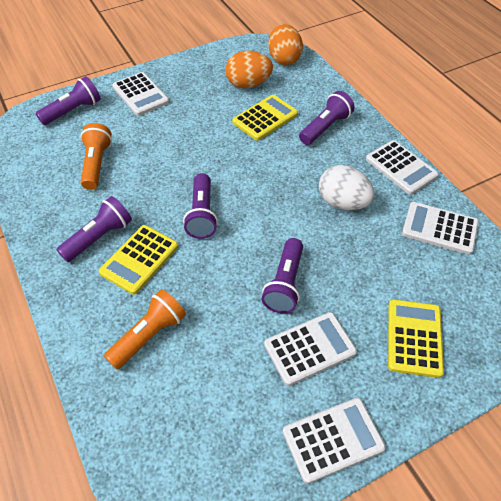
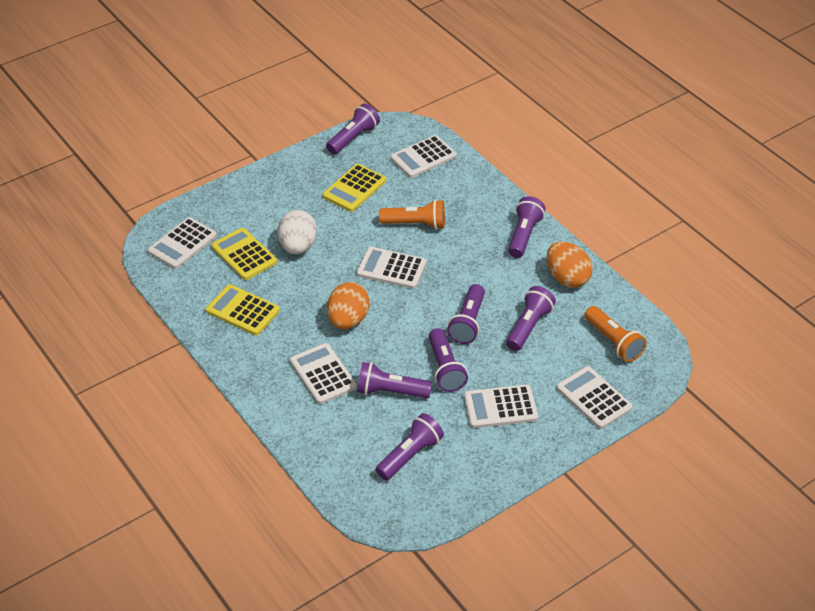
purple flashlight: [36,76,101,125] [56,196,132,262] [183,173,218,239] [261,238,303,313] [299,91,355,145] = 5 -> [326,104,380,154] [357,362,432,398] [376,413,444,480] [429,328,468,392] [447,284,485,344] [506,286,556,351] [508,196,545,258] = 7
white calculator: [112,72,169,116] [264,312,357,386] [283,398,386,484] [366,140,439,195] [402,202,479,255] = 5 -> [148,217,217,269] [290,343,357,404] [357,247,427,289] [390,135,457,178] [464,385,538,428] [557,366,633,429] = 6

